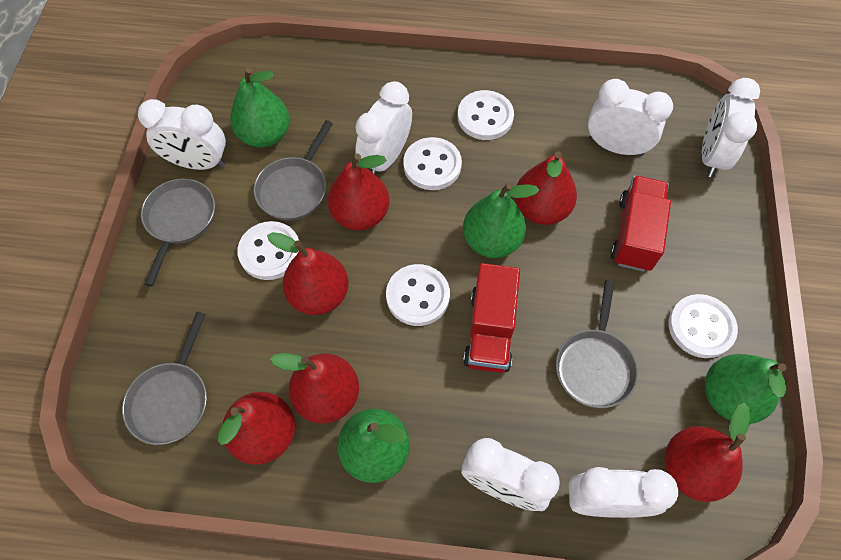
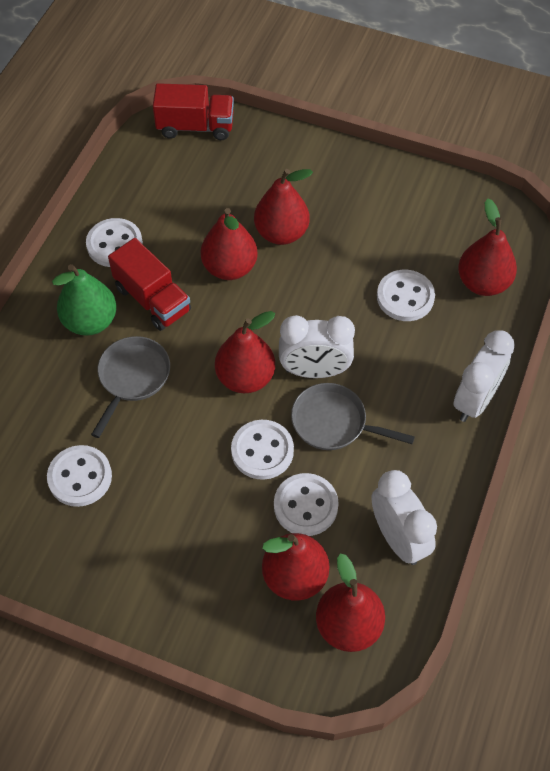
green pear: [230,67,290,148] [337,409,410,483] [463,183,539,258] [705,354,787,424] = 4 -> [52,264,117,336] = 1
grey pan: [122,312,207,445] [141,178,215,286] [254,120,333,221] [556,280,638,408] = 4 -> [91,336,170,438] [291,383,415,450] = 2
white clock: [138,99,226,170] [355,81,412,175] [461,438,560,511] [569,467,678,518] [588,79,673,156] [702,78,760,177] = 6 -> [279,315,355,378] [371,470,437,565] [453,330,515,422] = 3

